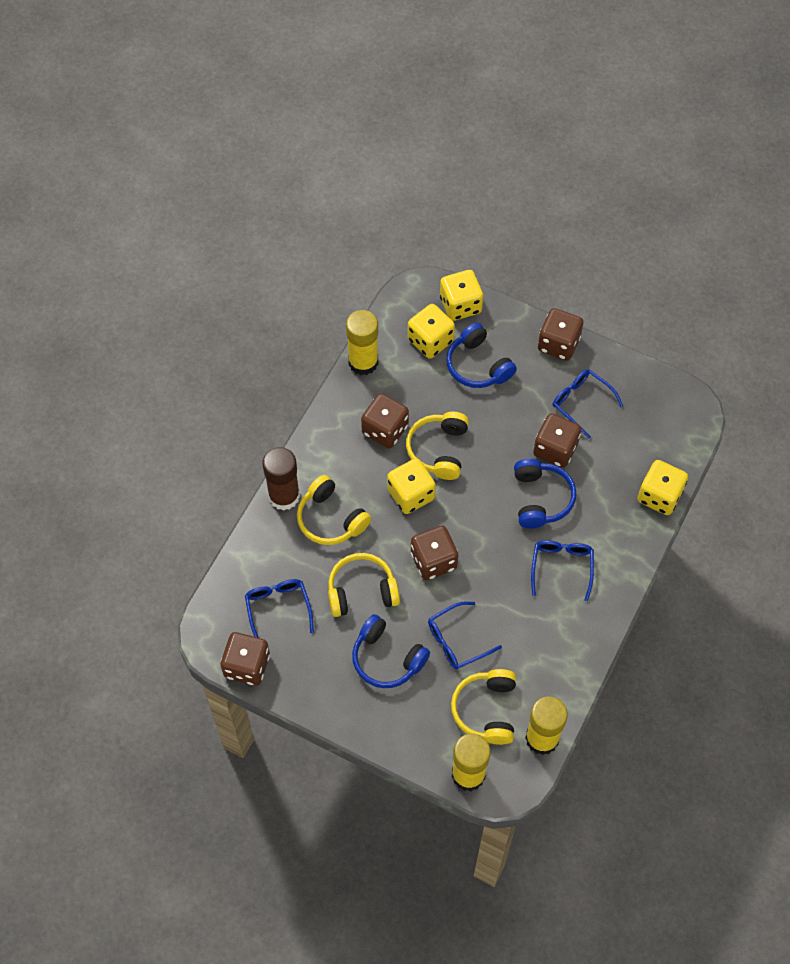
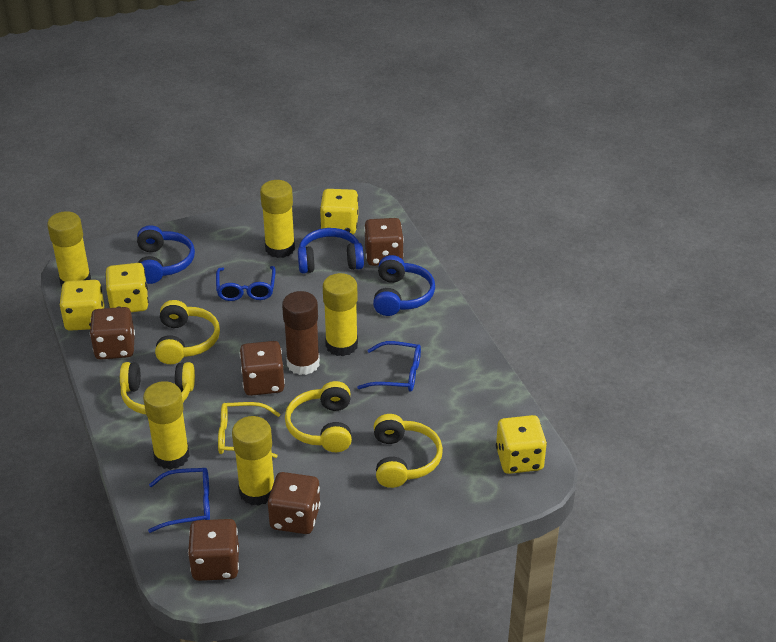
blue glasses: [245,579,314,638] [428,601,502,670] [531,540,594,601] [553,369,623,439] = 4 -> [148,468,210,533] [216,266,276,301] [357,341,421,392] = 3
yellow glasses: none = 0 -> [218,402,280,458] = 1
yellow glue stick: [346,310,378,375] [452,734,490,791] [525,696,568,755] = 3 -> [47,211,91,286] [143,381,190,470] [232,416,274,506] [260,180,295,258] [323,273,358,356] = 5

